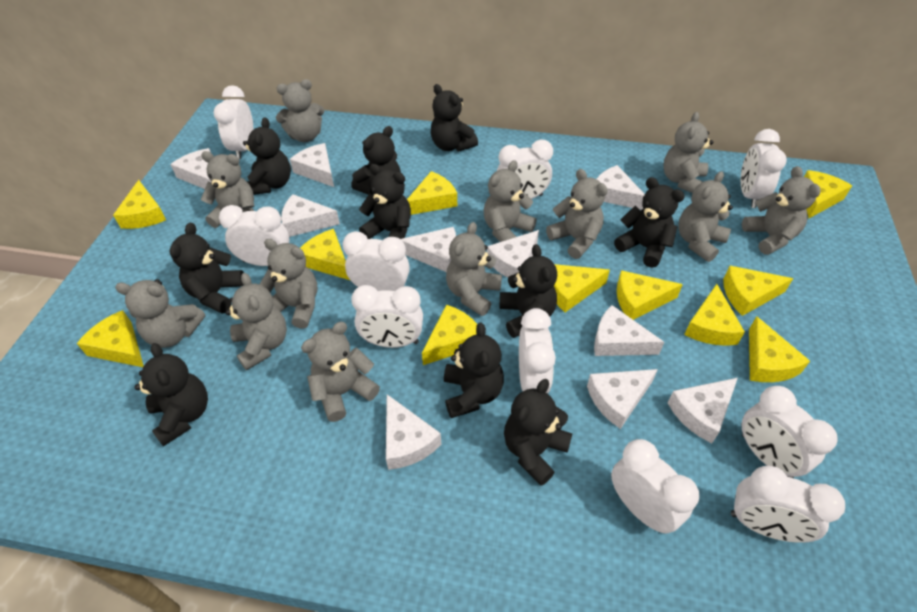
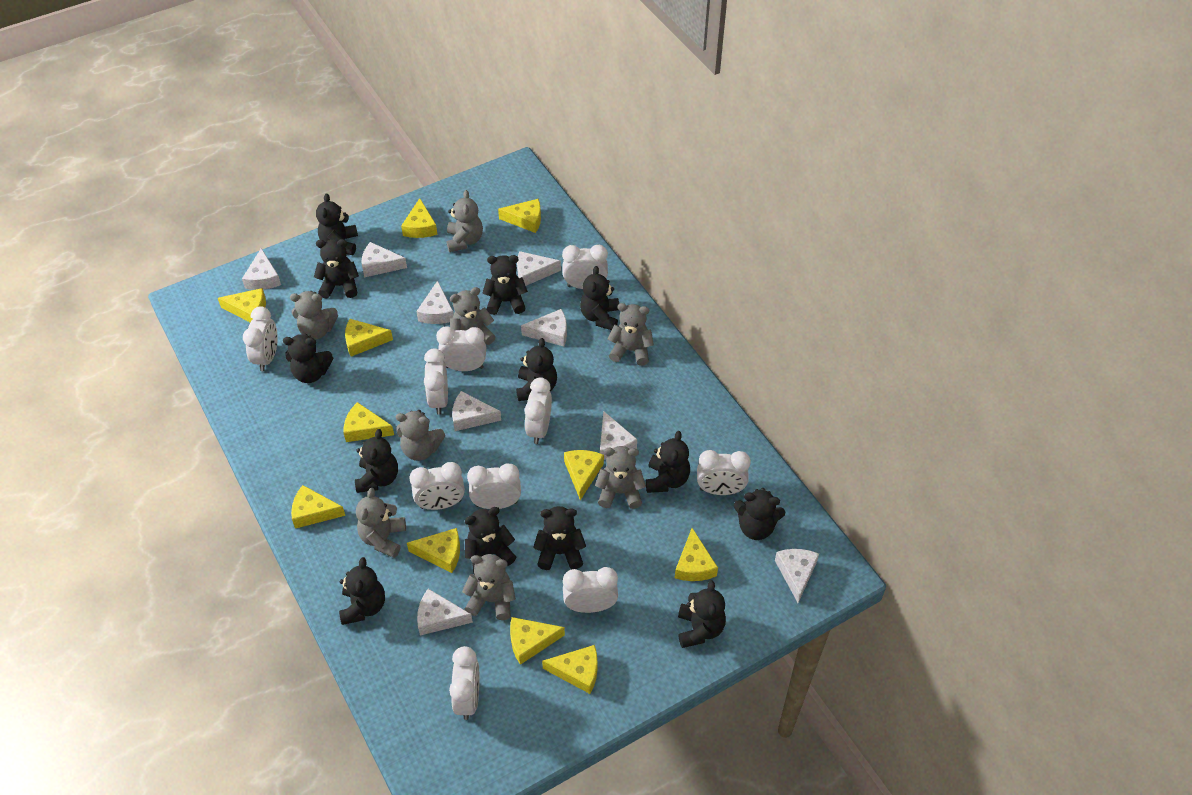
black teddy bear: [134,343,208,447] [170,223,244,314] [243,117,291,195] [351,126,401,195] [359,164,411,239] [431,84,478,152] [444,322,504,418] [500,244,557,338] [504,379,572,486] [614,177,685,268] = 10 -> [283,333,333,383] [314,239,359,299] [316,194,358,255] [339,557,385,625] [355,429,398,493] [465,507,516,573] [482,255,528,315] [516,338,557,401] [533,506,586,570] [580,266,619,330] [646,431,690,493] [678,580,726,648] [733,488,785,540] = 13
grey teddy bear: [115,279,205,348] [201,151,254,228] [225,273,287,371] [260,239,317,329] [276,79,324,142] [301,322,380,422] [446,222,502,316] [484,160,537,242] [546,169,608,259] [663,112,713,193] [678,171,733,262] [742,166,821,255] = 12 -> [290,291,338,339] [356,488,406,558] [396,410,445,461] [447,190,483,252] [450,287,495,345] [462,554,516,620] [595,446,646,509] [608,303,654,366] = 8
white cheese: [170,148,212,189] [281,194,340,237] [290,143,334,187] [386,394,441,470] [401,227,456,272] [487,230,539,278] [587,369,658,429] [594,305,664,356] [597,165,645,210] [668,378,738,443] = 10 -> [242,248,281,290] [362,242,407,278] [416,281,454,324] [417,589,473,635] [452,391,501,431] [517,251,561,286] [521,309,567,346] [600,411,637,460] [775,549,819,603] = 9

